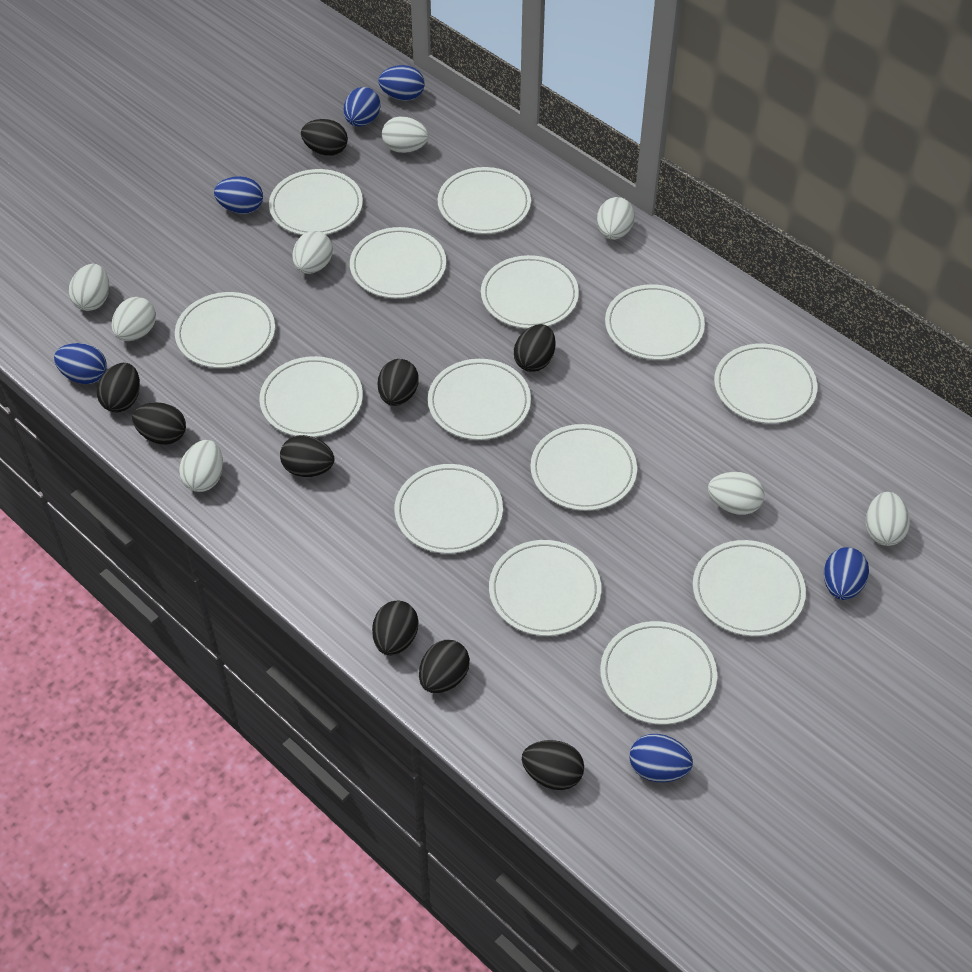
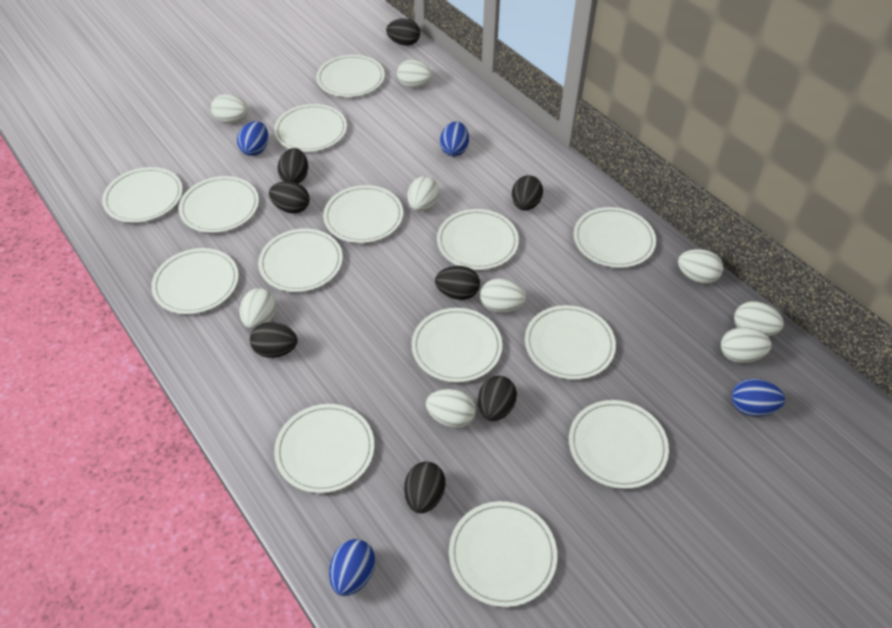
black egg: [97,363,140,412] [132,402,186,445] [280,435,334,477] [301,119,348,156] [372,600,418,655] [378,359,419,406] [419,640,470,693] [514,324,556,372] [522,740,584,790] = 9 -> [250,322,298,358] [269,181,310,214] [277,148,308,183] [386,18,420,46] [404,461,445,513] [435,266,480,300] [478,376,517,421] [512,175,543,211] = 8
blue egg: [54,343,107,384] [214,176,263,214] [344,87,381,127] [378,65,424,101] [629,734,693,782] [824,547,869,600] = 6 -> [237,121,268,156] [329,539,375,596] [440,121,469,156] [732,379,785,416] = 4
white egg: [69,264,109,311] [112,297,156,341] [179,440,223,492] [292,231,333,274] [382,117,429,153] [597,197,635,240] [708,472,765,515] [866,492,910,546] = 8 -> [211,94,248,123] [240,288,277,329] [397,60,432,88] [408,176,440,211] [426,389,476,428] [480,278,526,313] [678,249,723,284] [721,327,772,363] [734,301,784,336] = 9

